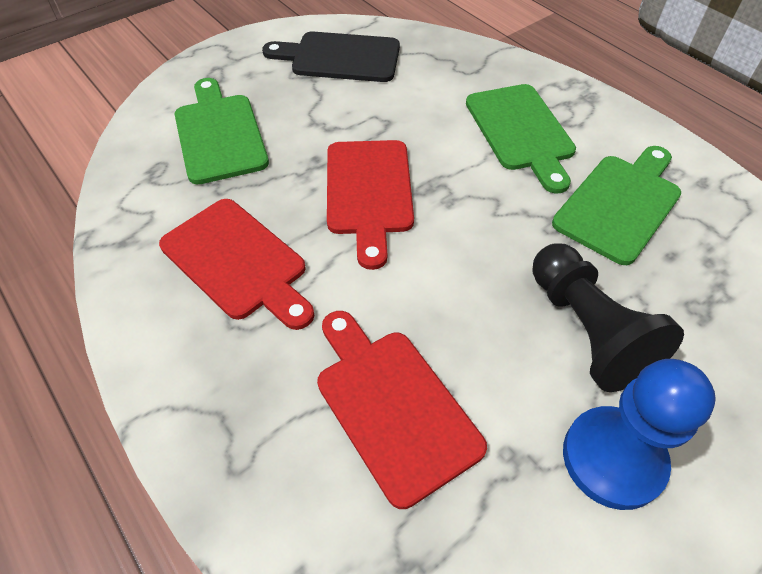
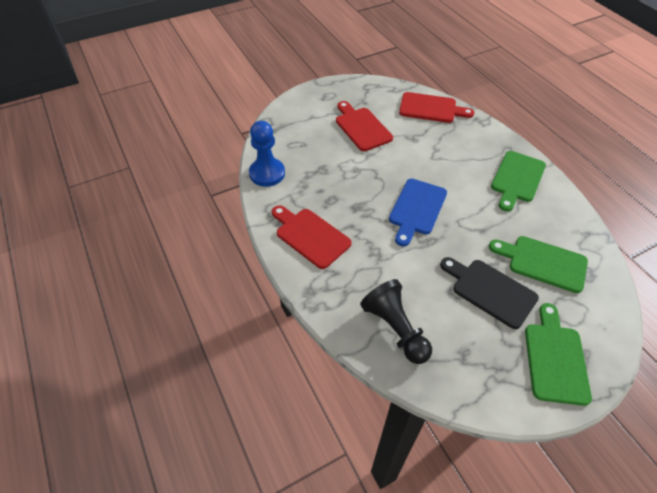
blue cutting board: none = 0 -> [389,179,447,247] = 1

